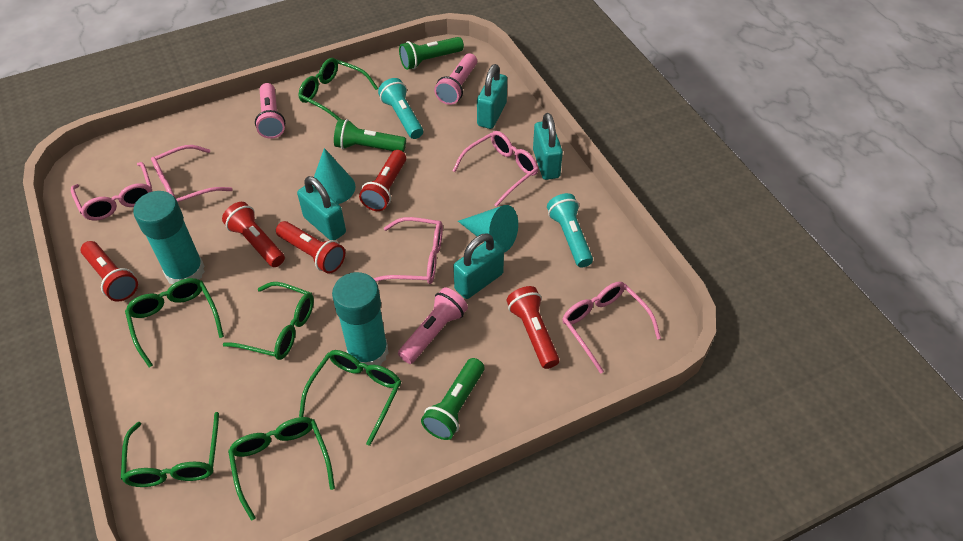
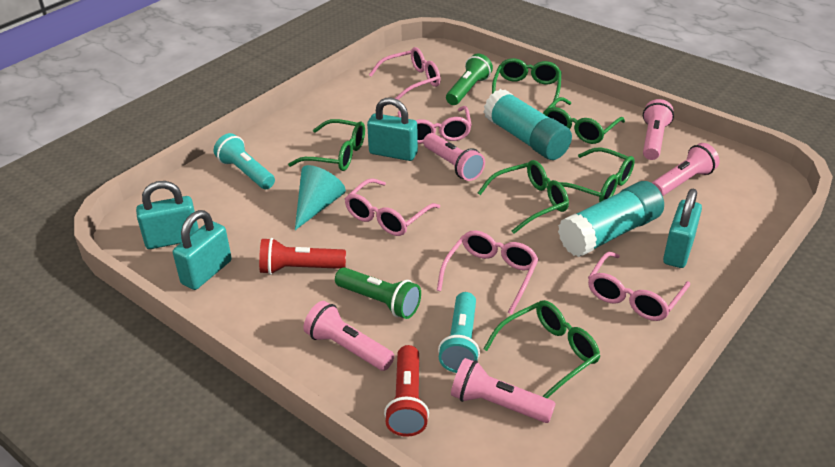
green flashlight: [334,119,406,152] [399,37,464,70] [421,358,484,440] = 3 -> [335,267,421,319] [446,53,493,105] = 2
pink flashlight: [255,83,285,139] [398,287,468,364] [434,53,477,105] = 3 -> [303,301,394,371] [423,133,485,181] [451,358,556,423] [643,99,674,160] [652,143,720,196] = 5
red flashlight: [81,241,138,302] [222,202,285,267] [276,221,345,274] [359,150,406,211] [507,286,559,369] = 5 -> [259,238,346,275] [384,345,429,437] = 2
turquoise cone: [314,148,355,204] [458,205,518,252] = 2 -> [295,165,346,230] = 1

